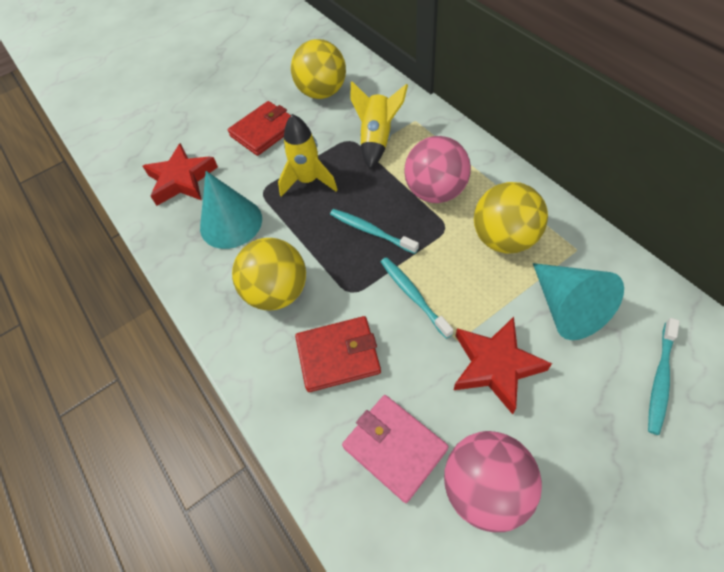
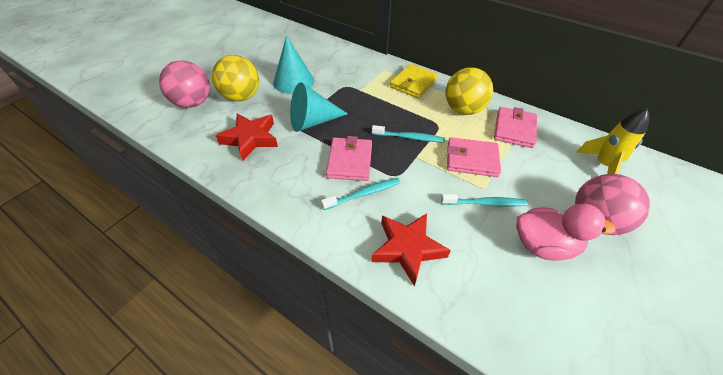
pink duck: none = 0 -> [516,203,615,260] = 1
pink wallet: [342,395,449,503] = 1 -> [326,136,372,181] [447,137,501,177] [494,107,537,148] = 3
red wallet: [228,101,291,156] [295,316,381,392] = 2 -> none = 0
yellow ball: [232,238,306,310] [291,39,346,99] [474,182,548,254] = 3 -> [212,55,259,101] [445,67,493,115] = 2
yellow rocket: [278,114,338,197] [351,81,408,169] = 2 -> [576,109,650,174] = 1
yellow wallet: none = 0 -> [390,64,438,98] = 1

